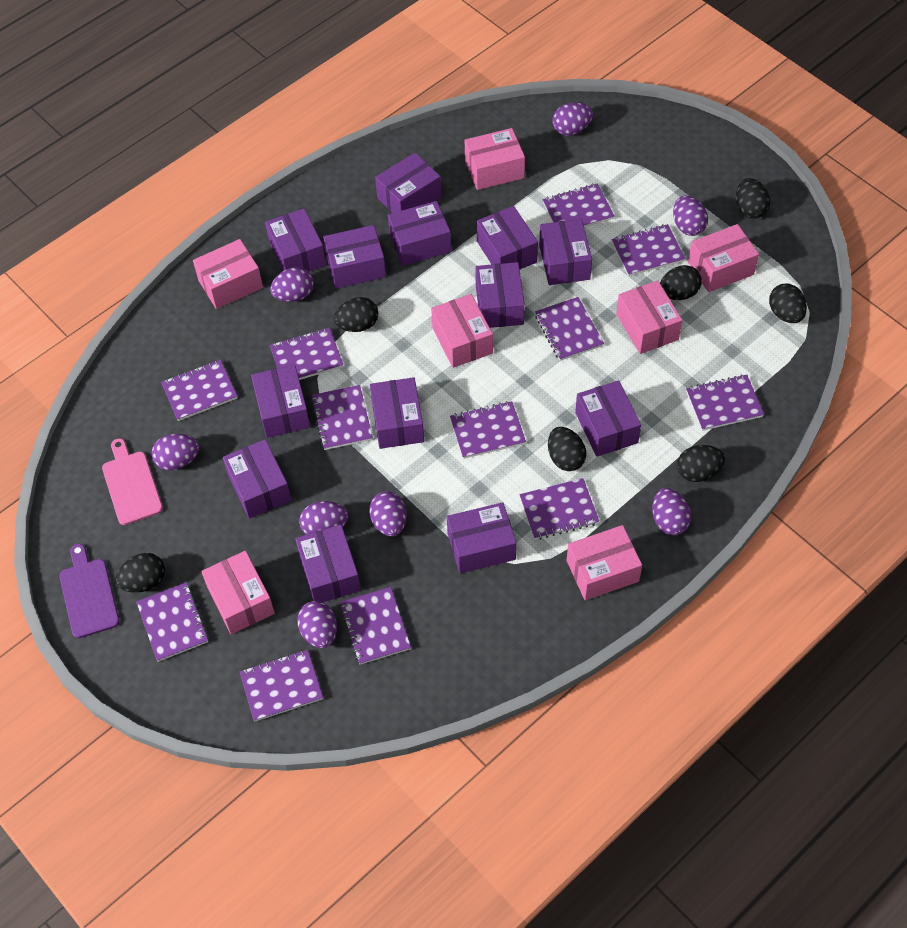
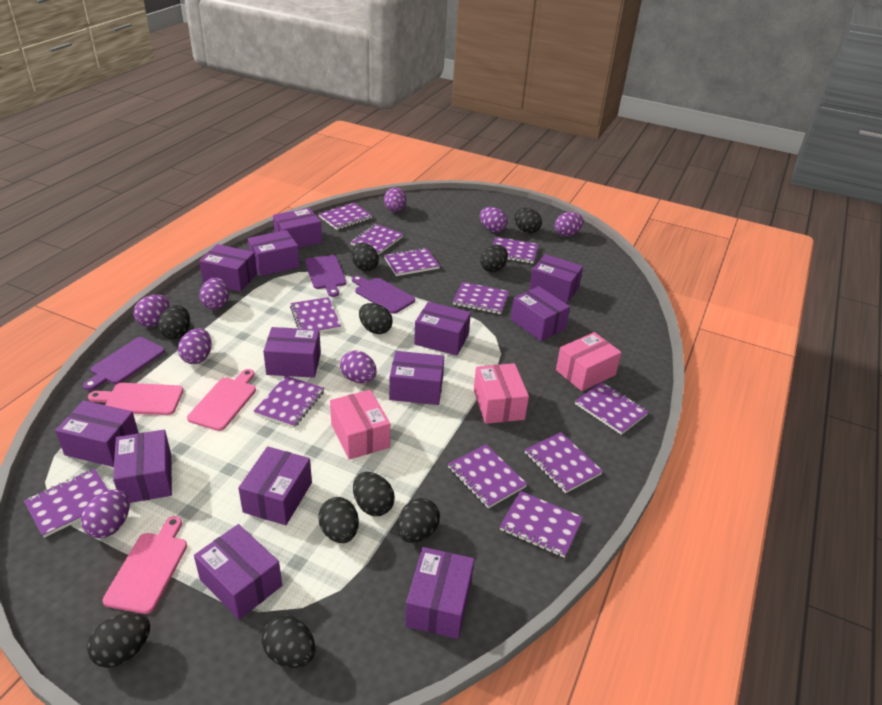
black egg: [116,553,165,593] [334,297,378,332] [548,427,586,471] [660,265,702,300] [677,445,725,482] [736,178,770,219] [769,284,807,323] = 7 -> [87,613,150,668] [158,305,190,339] [262,615,315,668] [318,497,359,543] [351,243,379,271] [353,472,395,516] [359,303,393,334] [397,498,440,543] [480,245,508,272] [514,208,542,233] = 10
pink box: [193,239,263,309] [201,551,275,634] [431,294,493,368] [465,128,525,190] [567,525,642,600] [616,280,682,354] [688,224,759,292] = 7 -> [330,390,390,460] [474,363,529,424] [556,332,622,391] = 3
pink cutting board: [102,438,163,525] = 1 -> [88,383,183,415] [103,516,187,614] [187,369,256,431] = 3
purple cutting board: [59,544,120,638] = 1 -> [83,337,165,391] [305,255,346,297] [352,275,415,314] = 3

